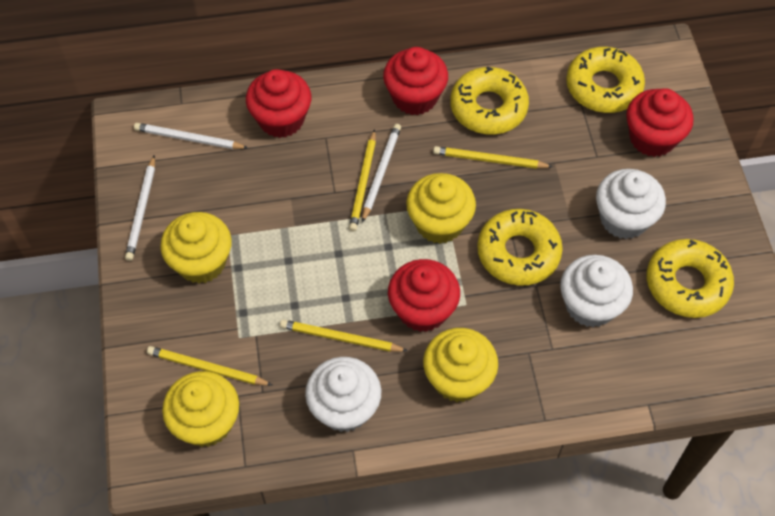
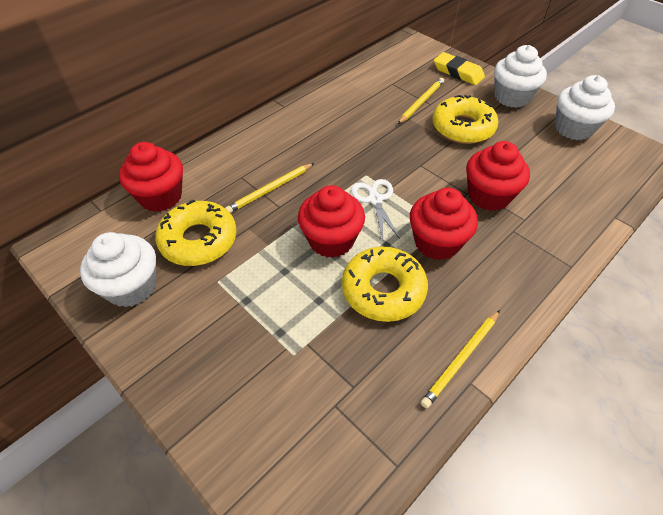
white pencil: [125,155,155,261] [134,123,248,149] [362,124,401,223] = 3 -> none = 0
white scissors: none = 0 -> [351,179,400,239] = 1
yellow cupcake: [160,212,232,283] [162,371,239,447] [406,173,476,244] [423,328,498,402] = 4 -> none = 0
yellow donut: [450,66,529,134] [477,209,563,286] [566,47,645,113] [647,239,734,318] = 4 -> [155,200,237,266] [342,246,428,322] [432,95,498,144] = 3
yellow eraser: none = 0 -> [434,52,485,85] = 1
yellow pencil: [147,346,272,386] [280,320,408,352] [349,129,376,231] [433,146,553,169] = 4 -> [225,163,314,213] [398,78,444,124] [420,310,500,408] = 3

